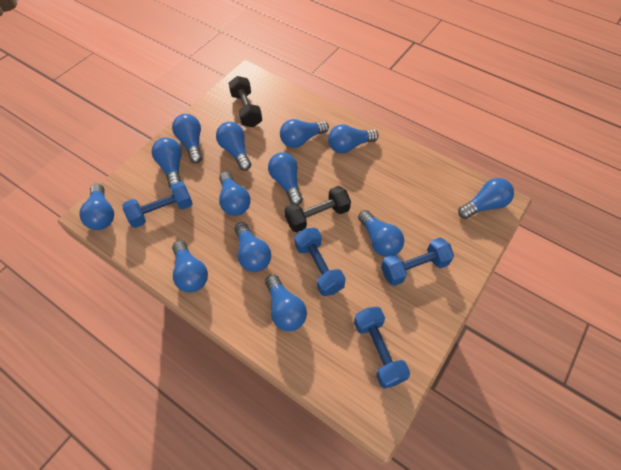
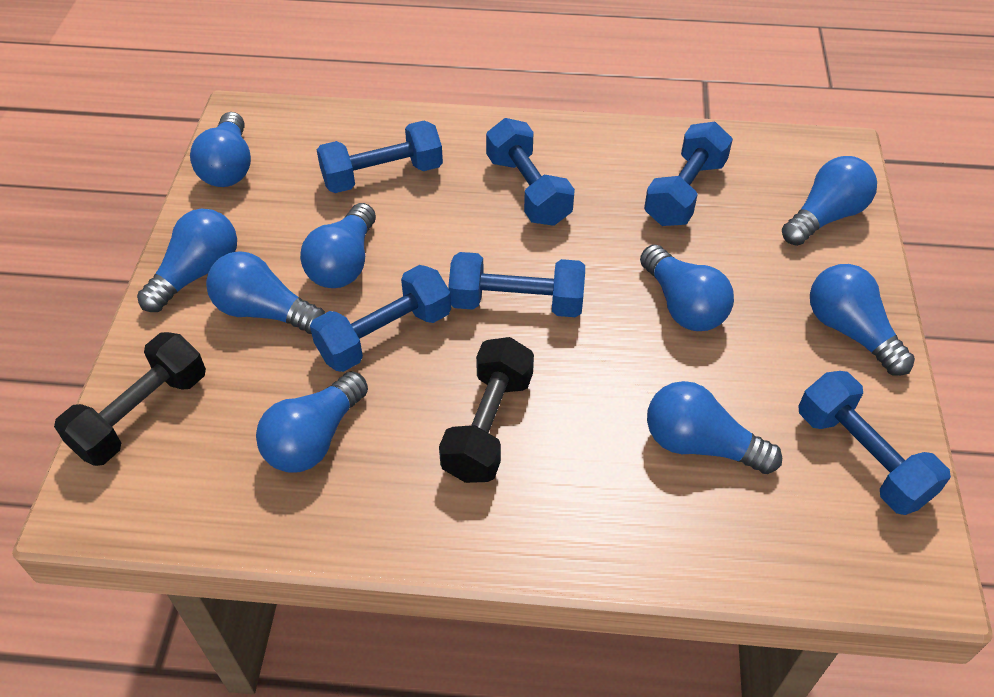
blue dumbbell: [122,181,193,228] [295,228,346,296] [354,307,410,389] [381,238,454,286] = 4 -> [310,265,451,372] [317,120,443,193] [448,252,585,317] [486,118,575,226] [644,122,733,226] [799,371,951,515] = 6
blue light bulb: [79,183,114,230] [151,137,182,187] [172,114,202,163] [172,241,208,293] [216,122,251,171] [219,171,251,216] [235,222,271,272] [265,275,307,331] [268,152,303,205] [280,119,329,148] [328,124,379,153] [358,210,404,257] [458,178,514,219] = 13 -> [137,209,237,312] [190,112,251,187] [206,251,325,334] [256,371,368,473] [300,203,376,288] [640,244,734,331] [647,381,782,474] [782,156,877,246] [810,264,915,376] = 9

